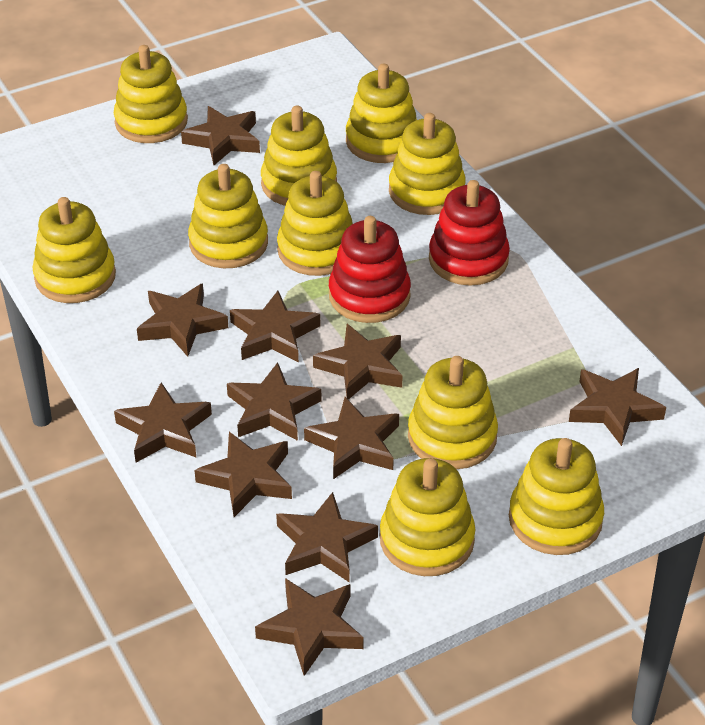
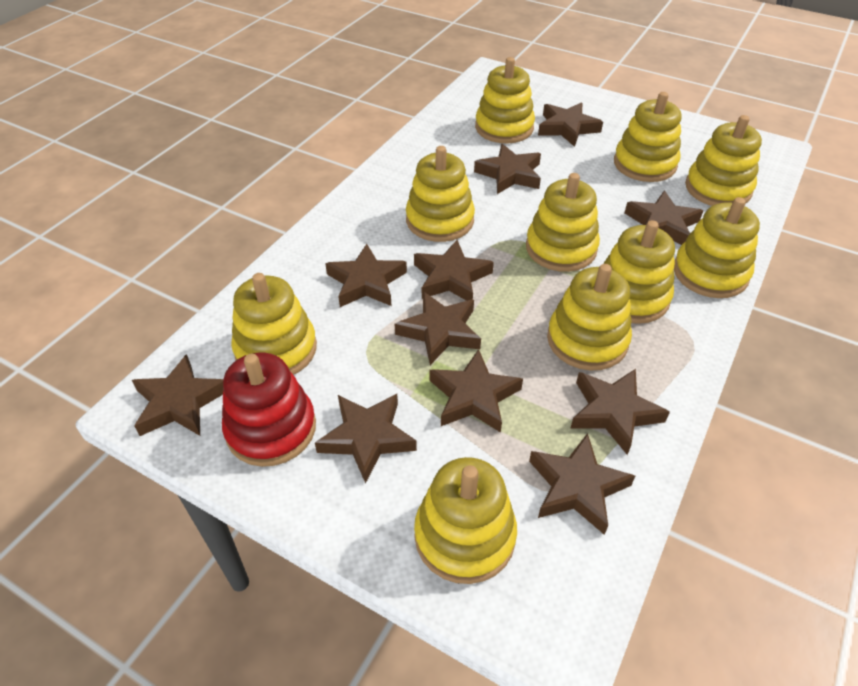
red stacking toy: [329,216,411,323] [429,180,510,286] = 2 -> [222,353,316,467] = 1

